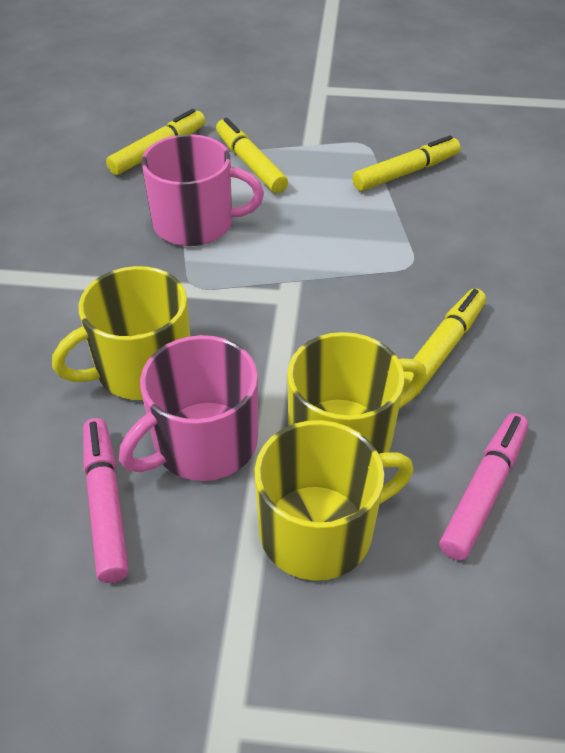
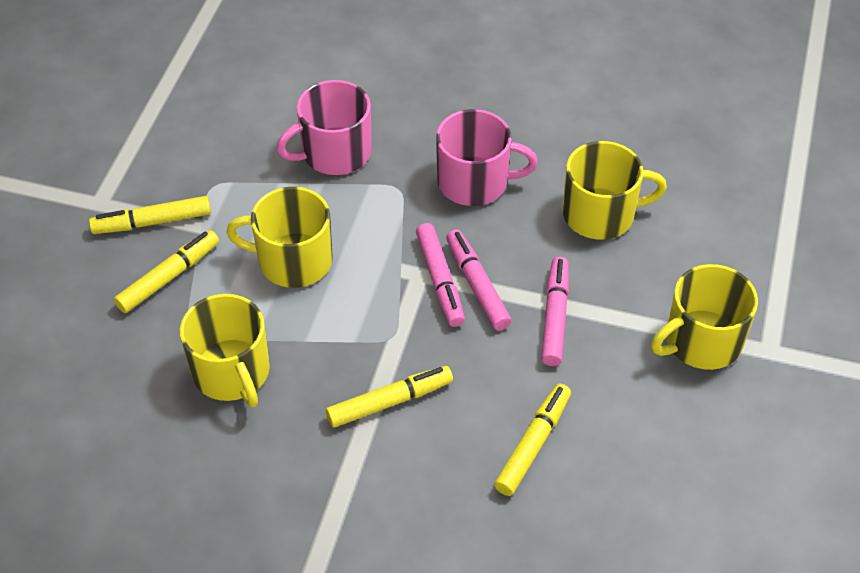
pink marker: [83,418,129,583] [439,413,528,560] = 2 -> [416,223,465,327] [446,230,511,330] [541,257,569,366] = 3
yellow mug: [52,266,190,400] [255,420,413,581] [287,332,427,454] = 3 -> [180,294,270,407] [226,187,333,288] [563,141,667,240] [651,264,758,370] = 4

